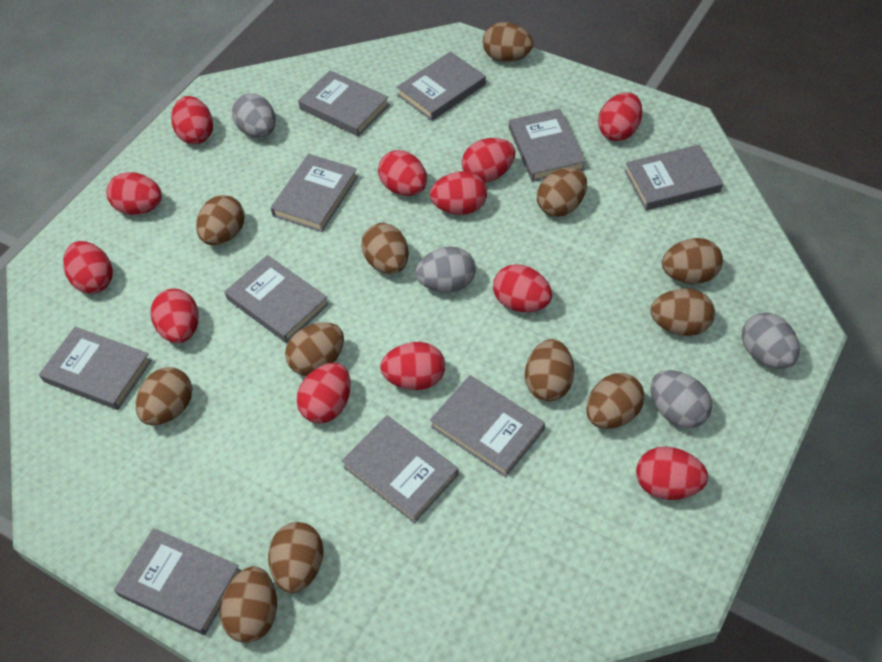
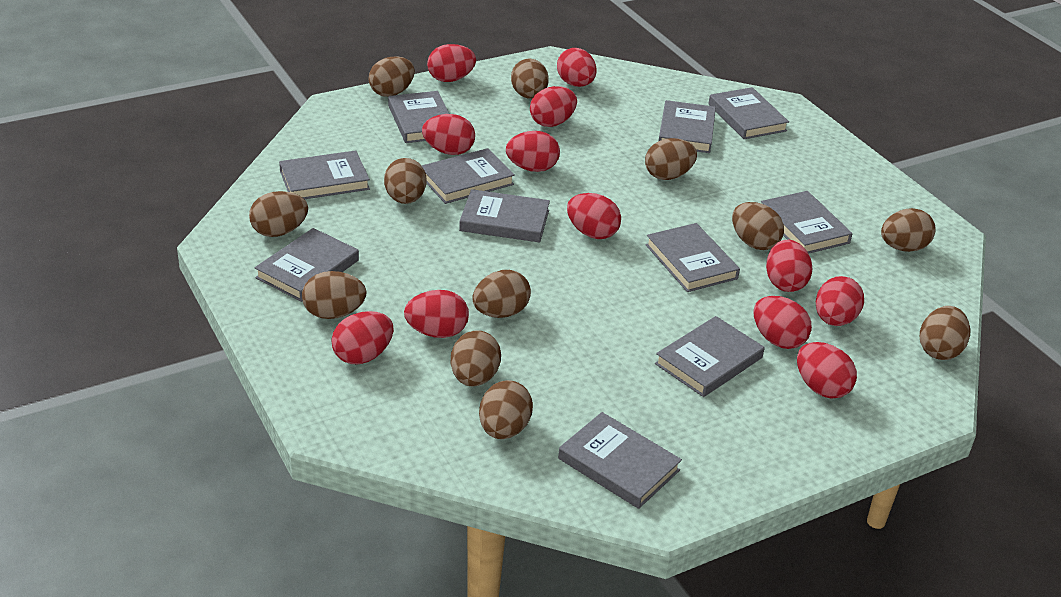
grey book: [39,327,152,410] [114,528,242,635] [225,255,329,343] [271,154,358,232] [298,70,389,137] [342,415,459,523] [397,52,486,121] [430,375,545,477] [509,109,586,182] [625,144,723,211] = 10 -> [255,228,359,302] [279,150,370,199] [388,91,449,143] [422,148,515,204] [459,189,550,243] [558,412,682,509] [646,223,740,292] [655,316,765,397] [659,100,716,153] [708,87,789,139] [761,191,852,254] = 11
grey egg: [232,93,276,138] [415,246,476,292] [650,370,712,428] [742,313,800,369] = 4 -> none = 0

